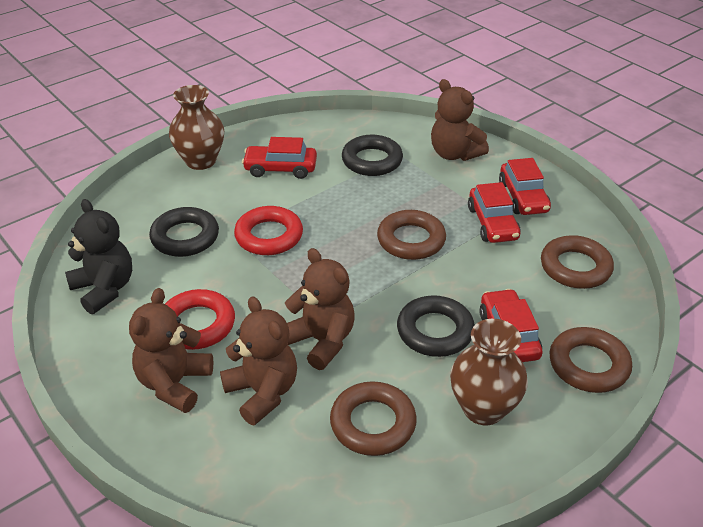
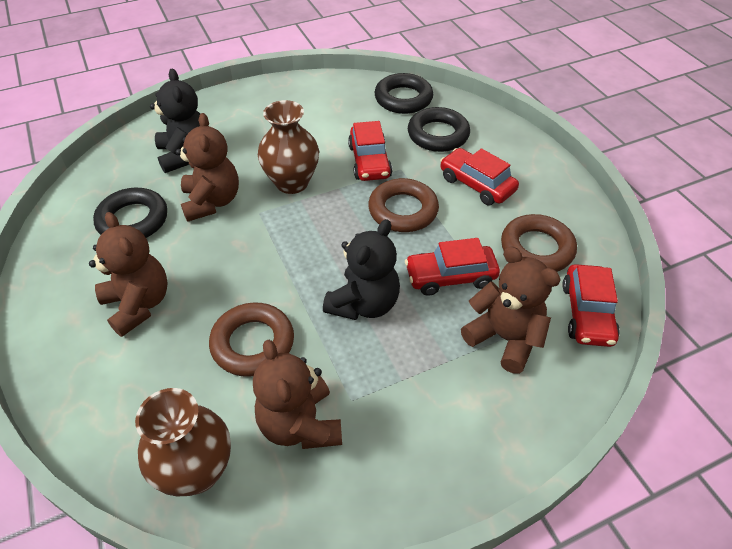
black teddy bear: [65,199,132,314] = 1 -> [150,68,200,173] [323,219,400,320] = 2
brown ring: [330,381,417,456] [377,210,446,260] [541,235,614,289] [550,327,632,393] = 4 -> [209,303,294,377] [368,178,439,232] [501,214,577,272] = 3
red ring: [165,289,235,350] [234,206,303,255] = 2 -> none = 0

